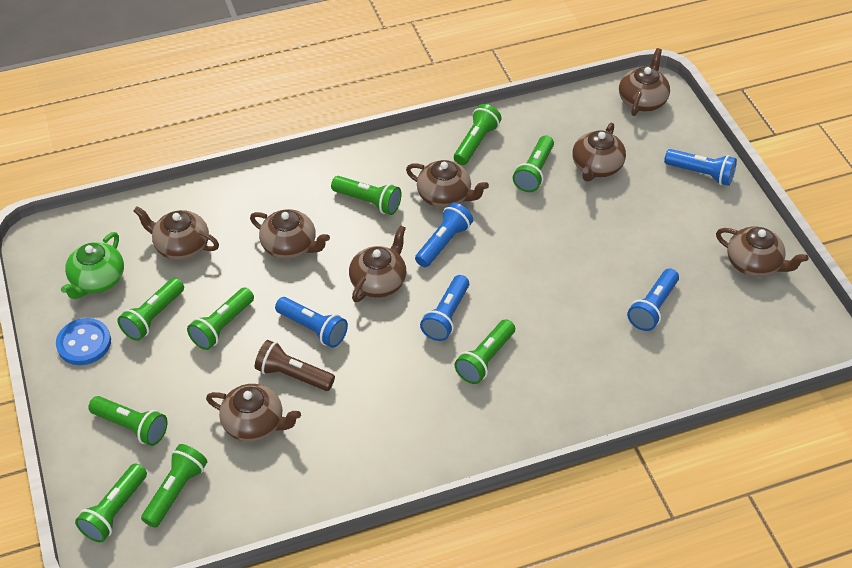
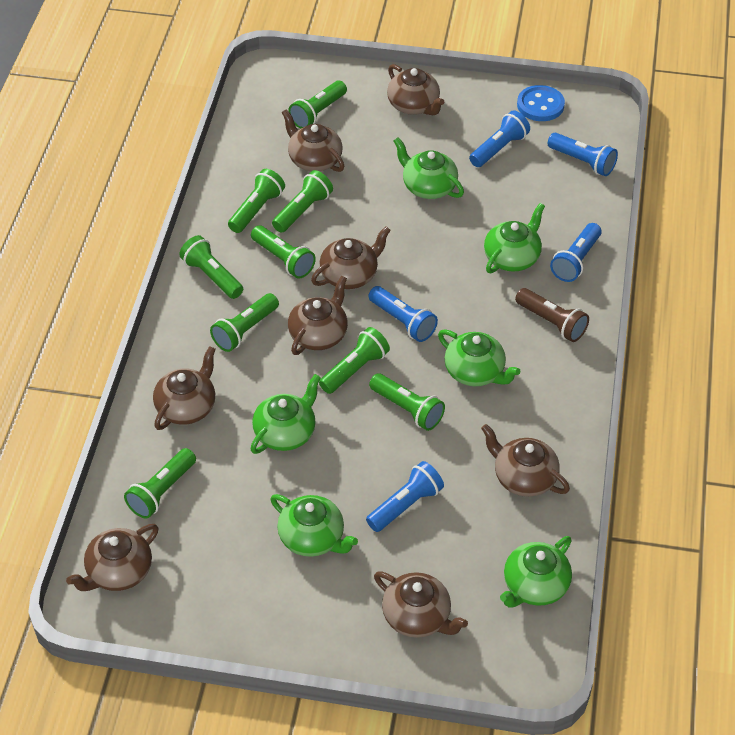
green teapot: [61,232,124,299] = 1 -> [251,374,321,454] [270,494,358,557] [394,137,464,199] [438,329,521,386] [484,203,545,273] [500,536,572,608] = 6

